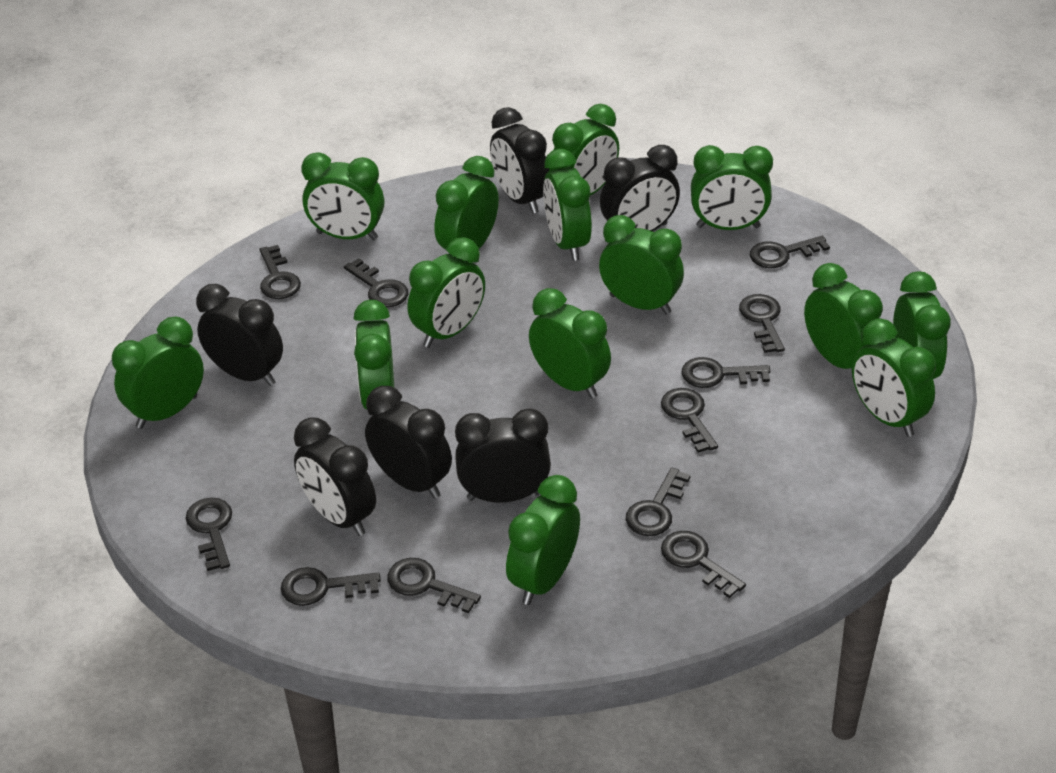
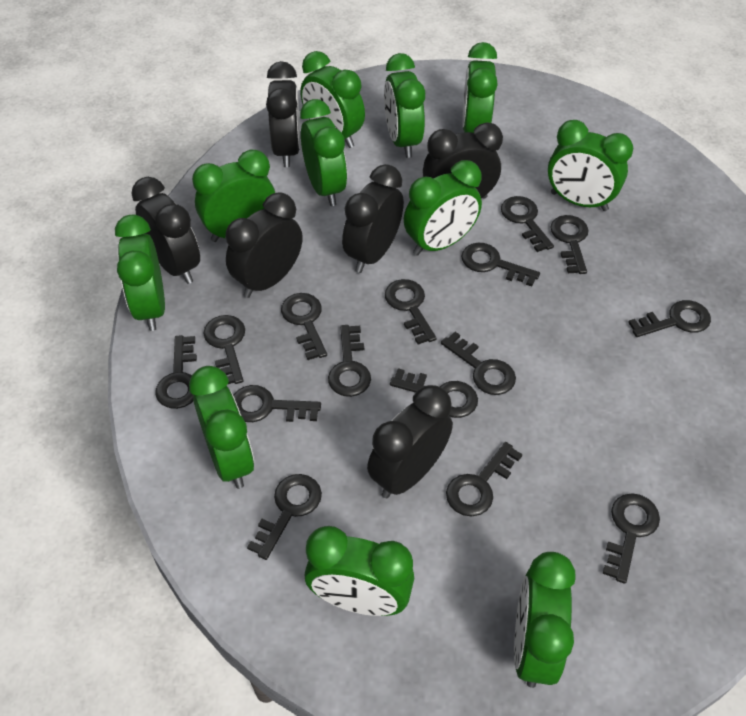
black key: [186,497,232,571] [260,245,301,299] [281,567,381,606] [344,258,408,307] [387,558,481,613] [626,467,691,536] [661,388,718,453] [661,531,746,598] [681,357,770,388] [739,294,785,353] [750,236,830,268] = 11 -> [155,335,197,409] [203,315,245,384] [233,385,321,422] [247,474,322,560] [281,293,327,360] [328,325,371,397] [385,279,437,344] [390,368,478,418] [441,332,516,395] [446,442,523,516] [461,243,540,286] [501,196,554,252] [550,215,589,274] [603,493,660,584] [628,300,711,337] = 15
green clock: [112,317,204,429] [301,152,384,240] [354,300,394,409] [408,237,485,348] [434,156,499,250] [506,475,580,605] [529,288,611,399] [543,149,592,261] [549,104,619,196] [599,215,684,314] [691,145,773,230] [804,263,883,369] [852,318,936,437] [893,271,951,379] = 14 -> [115,215,165,331] [189,366,254,489] [192,149,275,242] [300,51,365,148] [300,99,347,206] [305,526,414,616] [384,53,425,158] [404,160,482,256] [462,42,498,133] [514,552,576,688] [548,120,633,211] = 11

